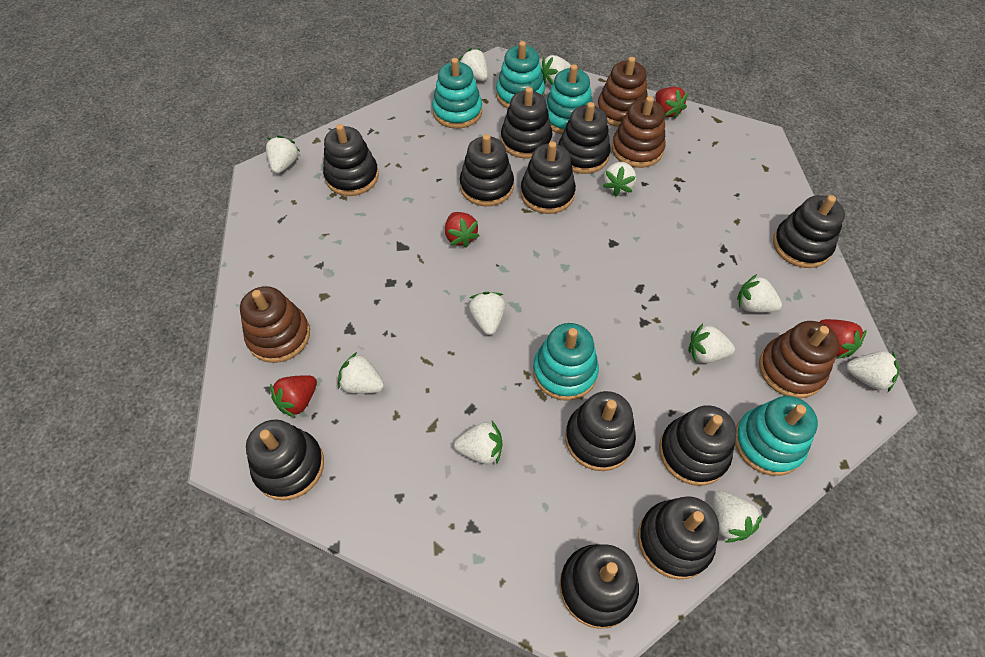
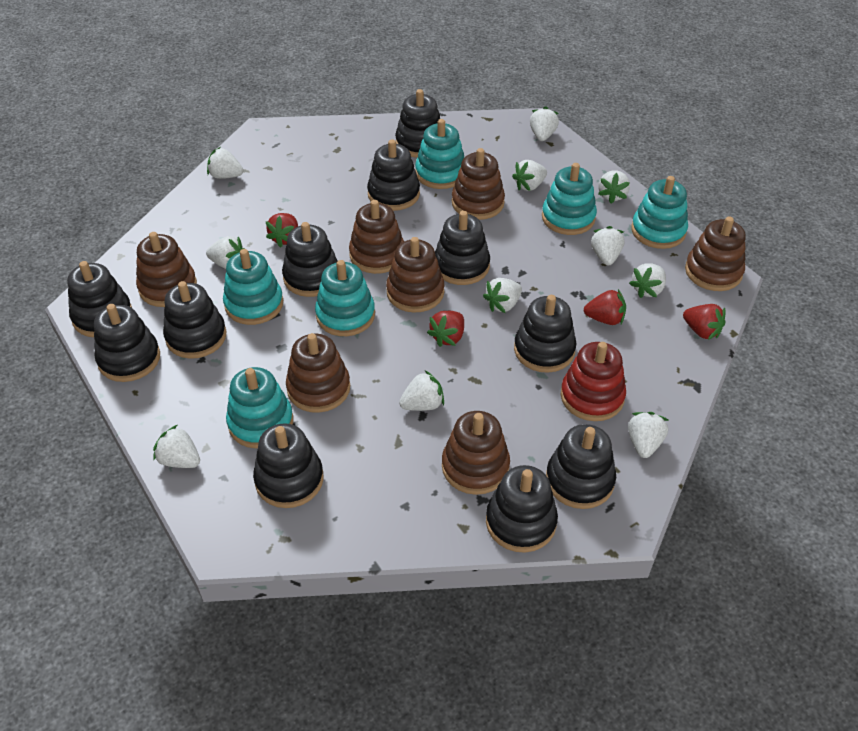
brown stacking toy: [240,286,310,363] [597,57,648,127] [612,96,666,168] [759,321,839,398] = 4 -> [136,232,197,307] [286,333,350,413] [349,200,404,274] [386,237,444,313] [442,411,510,495] [452,148,505,220] [685,217,746,291] = 7
red stacking toy: none = 0 -> [560,342,626,421] = 1
turquoise stacking toy: [432,58,482,129] [496,41,545,109] [533,323,599,401] [546,64,593,134] [735,396,818,476] = 5 -> [223,249,283,325] [226,367,293,448] [315,260,375,336] [415,119,464,189] [542,163,597,235] [631,176,688,249] = 6

